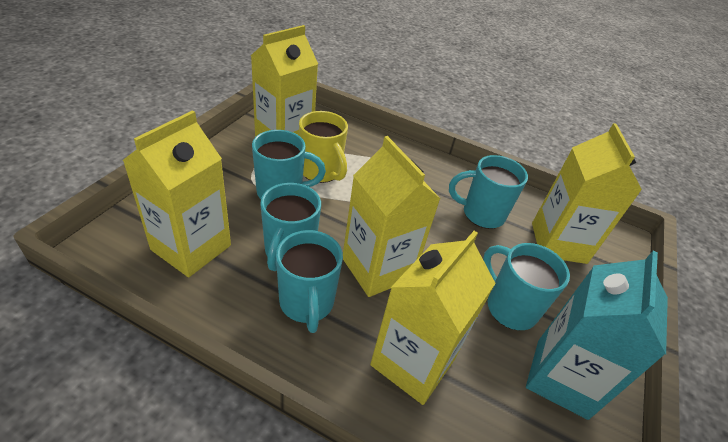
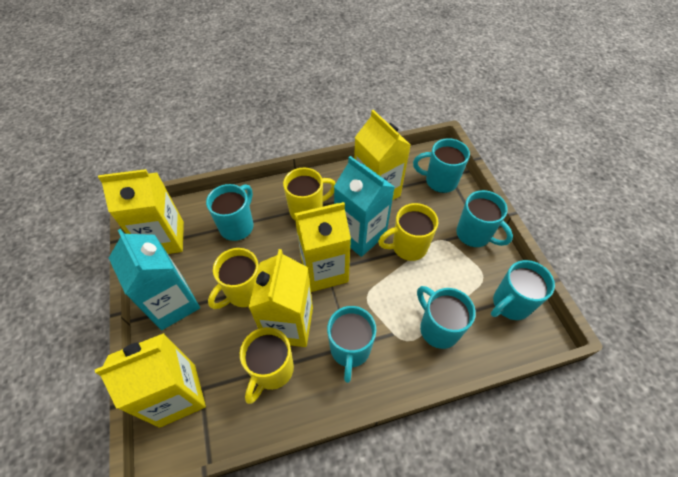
turquoise carton: [526,251,668,420] = 1 -> [109,229,200,330] [334,156,395,257] = 2
turquoise mug: [252,130,326,199] [260,183,321,271] [276,230,343,333] [449,155,528,229] [483,243,570,330] = 5 -> [206,184,253,241] [327,306,376,383] [413,138,470,193] [417,286,476,349] [456,190,513,247] [491,260,555,320] = 6
yellow mug: [299,111,348,183] = 1 -> [208,248,259,309] [240,327,294,404] [283,168,336,220] [378,203,438,261] = 4

